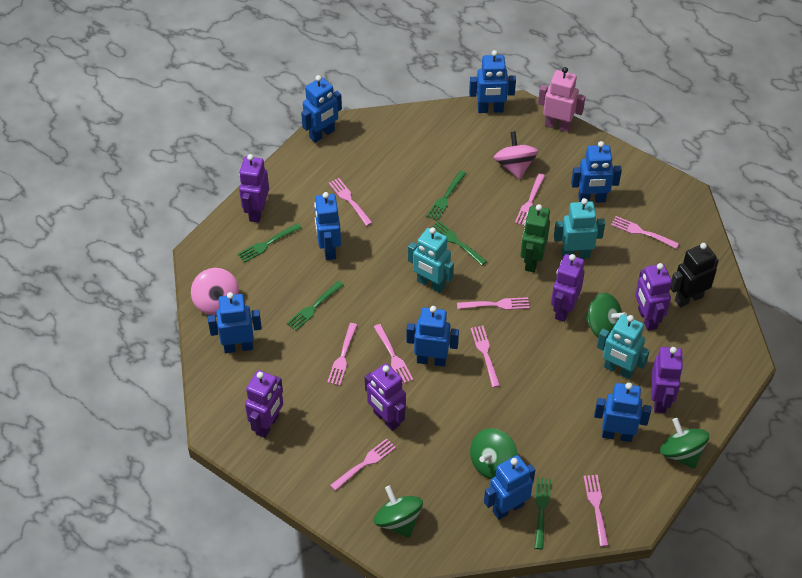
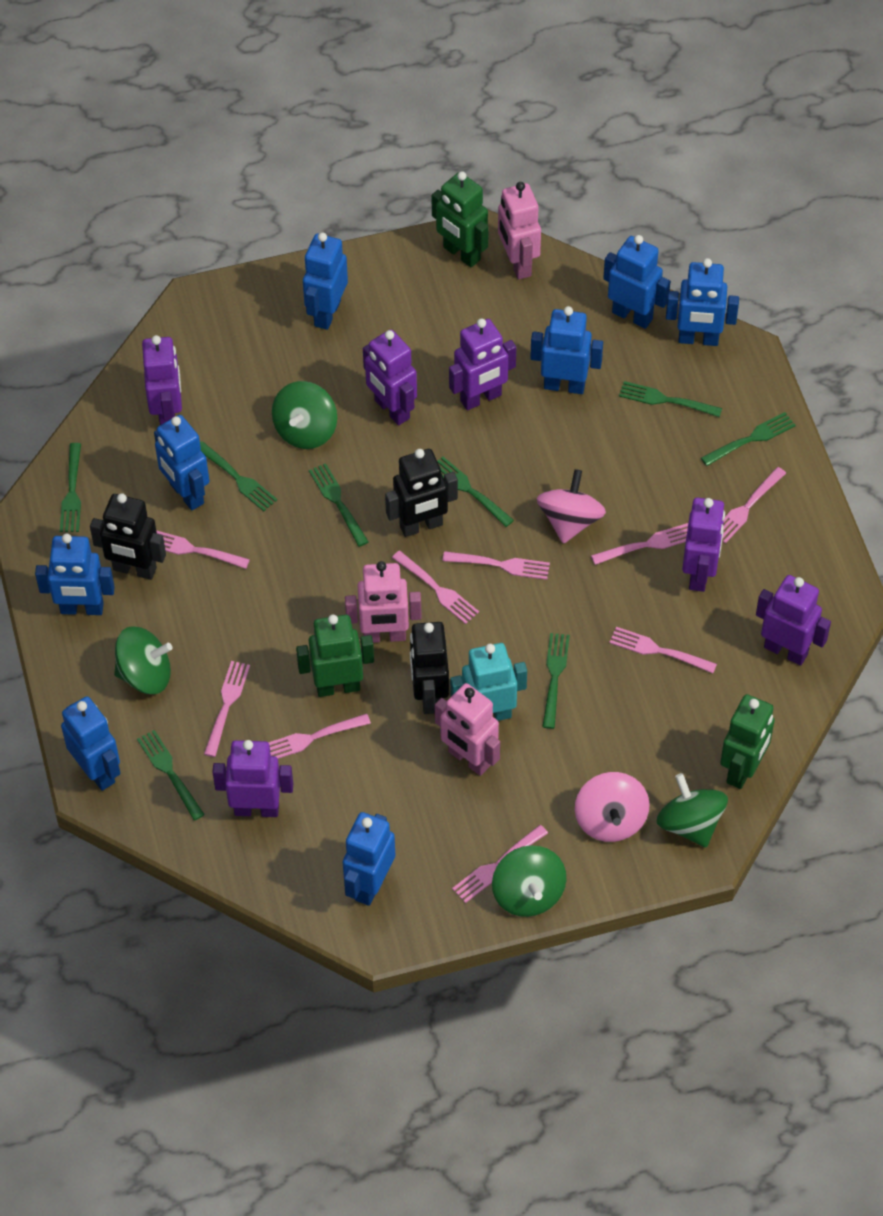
black robot: [670,243,719,307] = 1 -> [90,493,166,580] [385,449,458,537] [410,622,449,714] = 3
green fork: [238,223,302,263] [287,281,344,331] [426,170,466,221] [430,221,487,266] [534,477,551,550] = 5 -> [60,443,81,532] [137,730,205,820] [200,441,277,511] [309,463,369,547] [437,457,514,527] [542,633,570,729] [619,381,722,417] [701,412,796,466] = 8
green robot: [521,204,550,272] = 1 -> [296,615,374,697] [431,171,489,267] [720,694,775,789] = 3
pink robot: [538,67,585,132] = 1 -> [345,561,422,643] [435,683,500,776] [498,182,541,280] = 3
turquoise robot: [408,227,454,293] [554,198,605,259] [597,314,650,379] = 3 -> [450,643,527,721] = 1

